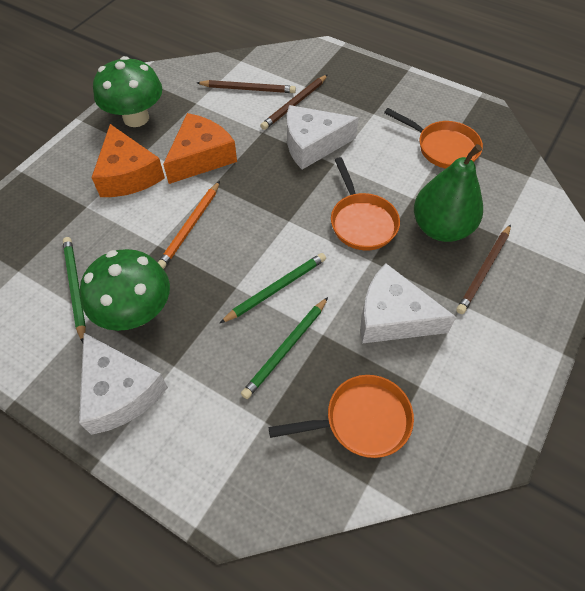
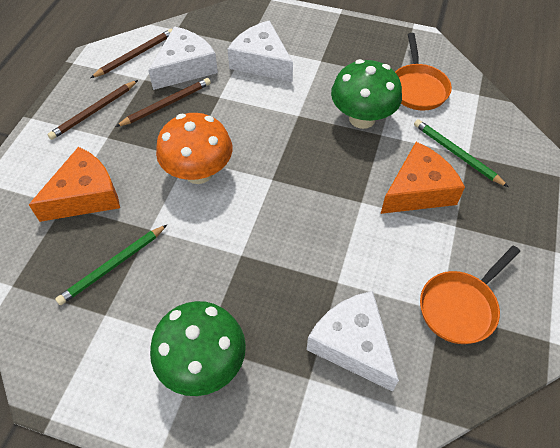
green pear: [414,144,483,242] = 1 -> none = 0
green pencil: [63,237,86,343] [220,253,326,323] [241,297,328,399] = 3 -> [55,225,167,305] [414,119,508,187] = 2
orange mushroom: none = 0 -> [156,113,232,184] = 1
orange pan: [269,375,414,458] [331,157,400,250] [384,108,483,169] = 3 -> [395,33,452,111] [420,246,520,344] = 2
orange pencil: [158,181,220,269] = 1 -> none = 0

